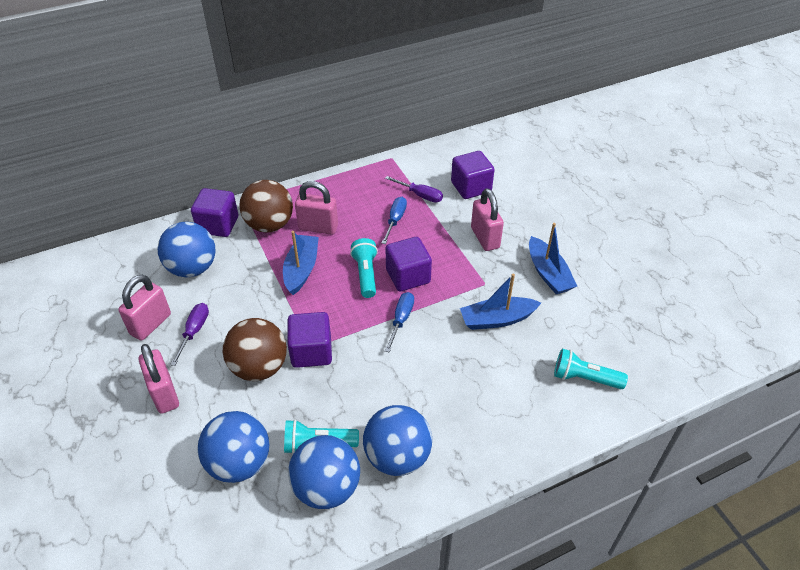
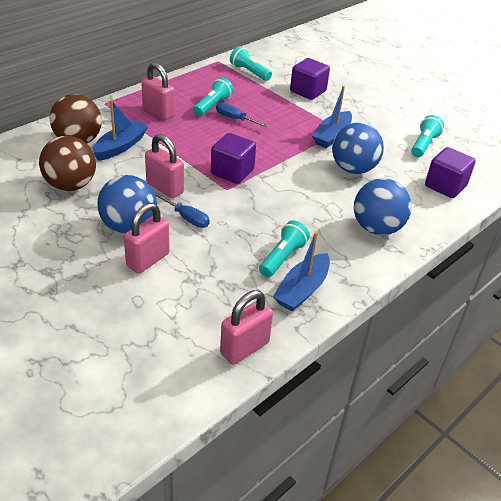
blue ball: [158,222,216,277] [197,411,269,483] [288,435,360,509] [363,405,432,476] = 4 -> [97,175,157,234] [332,123,384,174] [354,178,412,235] = 3
purple cube: [191,188,238,237] [287,312,332,368] [386,237,432,291] [451,151,494,199] = 4 -> [211,133,256,184] [290,58,330,100] [425,147,476,198] = 3
purple screwdriver: [170,303,209,366] [385,176,443,203] = 2 -> none = 0
turquoise flashlight: [284,419,359,454] [350,238,378,298] [554,348,628,389] = 3 -> [193,77,234,116] [230,46,272,81] [259,220,310,277] [411,115,444,157] = 4

